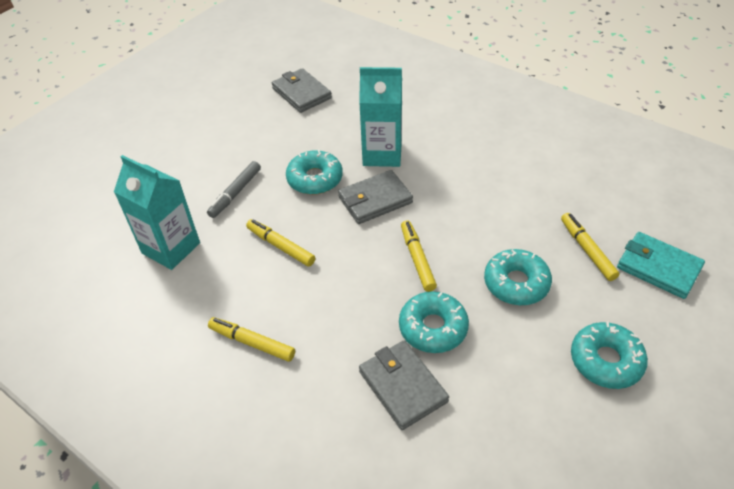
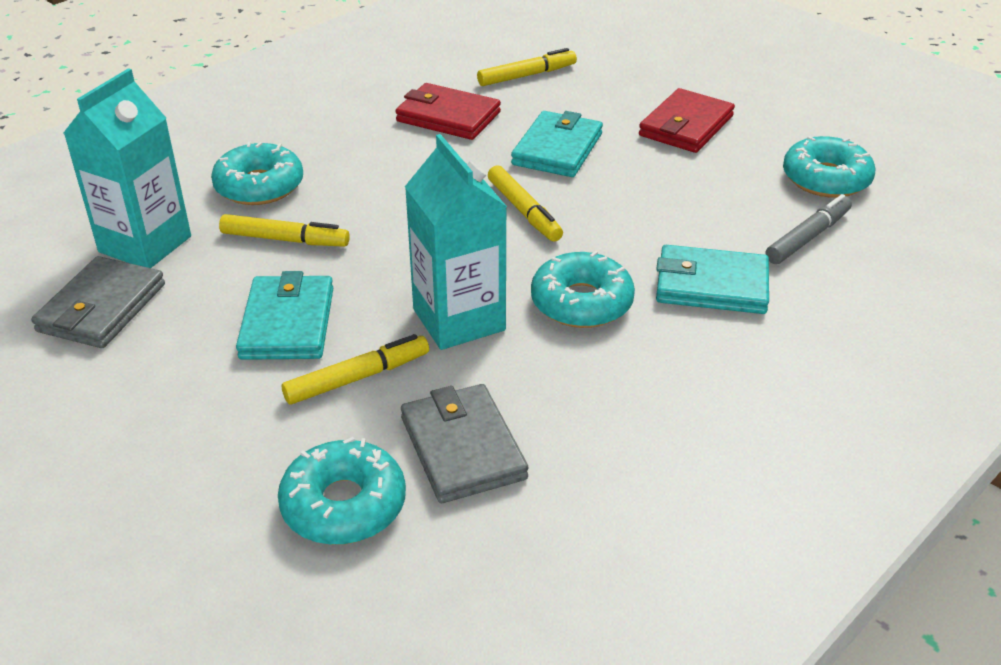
grey wallet: [272,68,332,113] [338,170,413,224] [359,340,449,430] = 3 -> [31,256,165,348] [401,384,528,503] = 2
red wallet: none = 0 -> [395,83,501,140] [639,88,735,153] = 2
turquoise wallet: [617,232,705,299] = 1 -> [236,271,333,360] [511,111,603,177] [656,245,769,314] = 3

